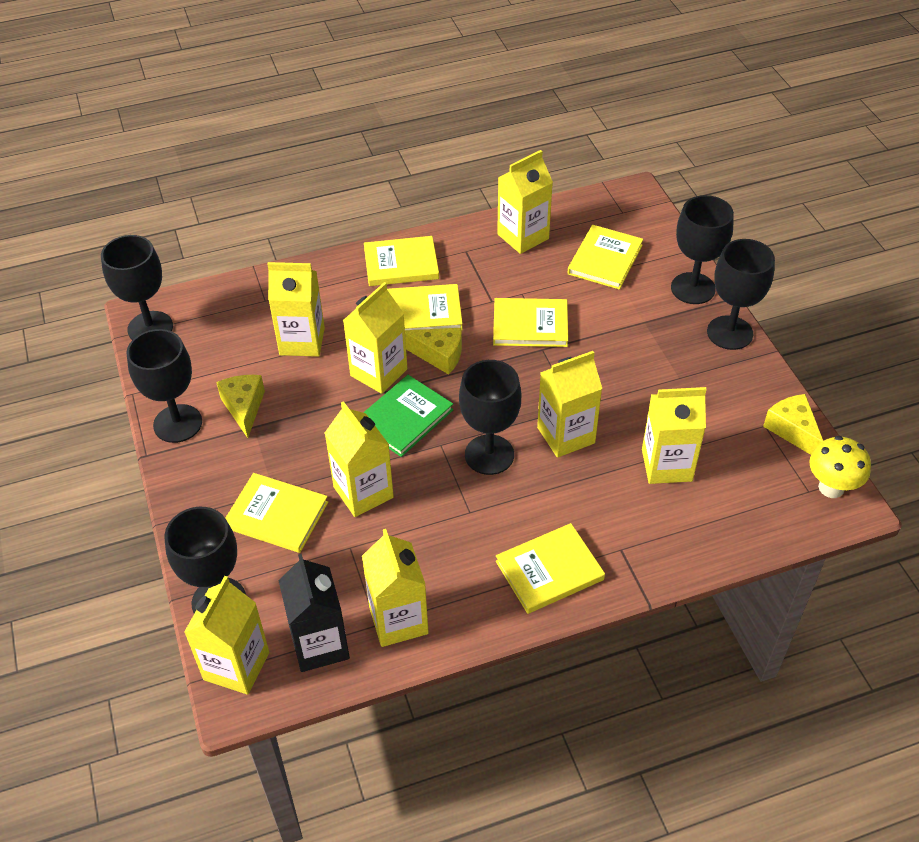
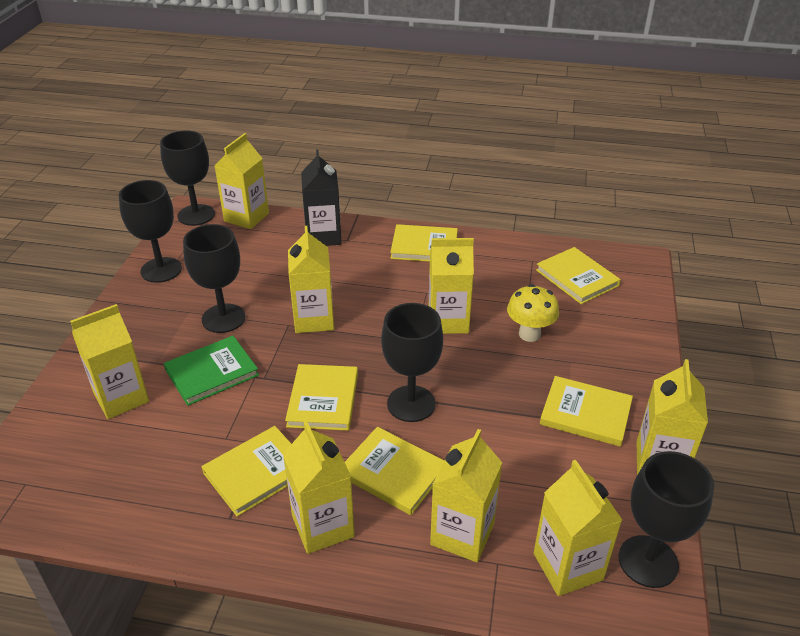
black goblet: [101,235,173,340] [126,329,202,443] [164,507,246,614] [459,360,521,475] [671,195,734,304] [707,239,775,350] = 6 -> [119,180,182,283] [160,130,215,226] [183,224,246,333] [381,303,443,422] [619,451,714,588] = 5
yellow cheese: [216,375,265,438] [405,328,462,375] [763,394,823,455] = 3 -> none = 0

